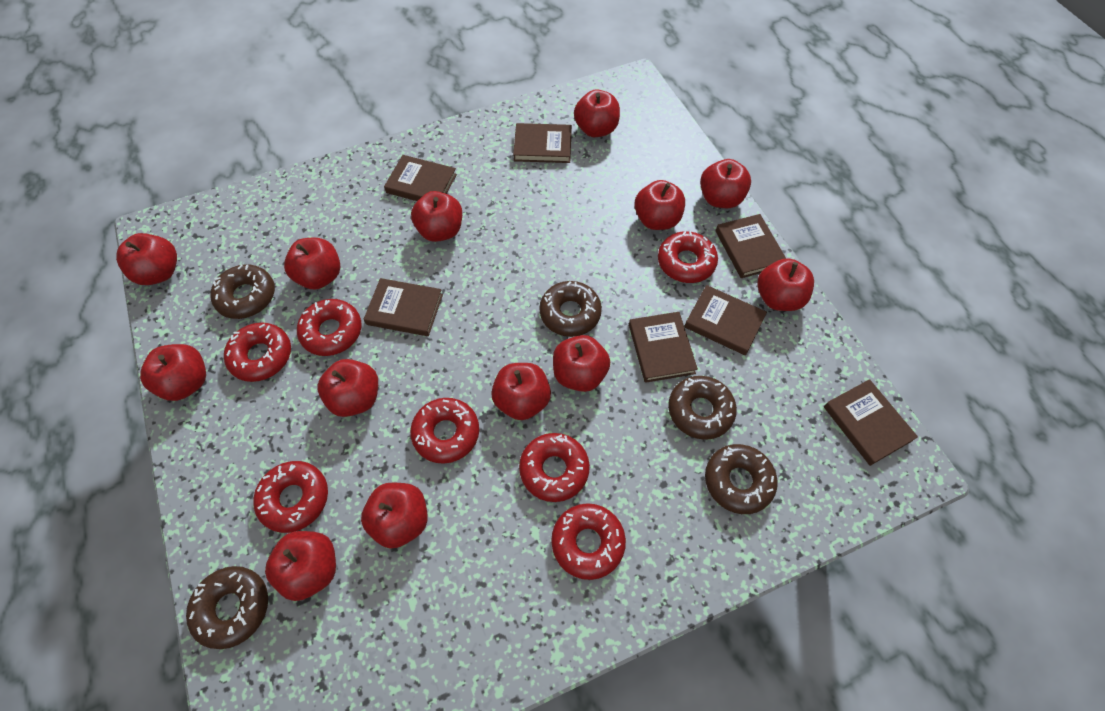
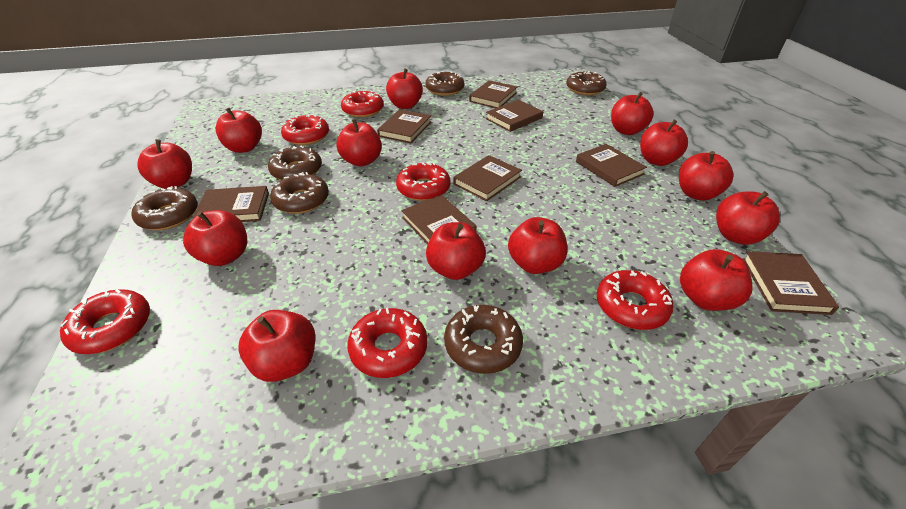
brown book: [364,278,443,336] [384,155,457,201] [513,123,572,163] [629,312,698,383] [684,285,767,355] [715,214,786,278] [824,379,918,466] = 7 -> [193,186,269,222] [377,109,431,143] [401,195,477,244] [453,155,522,201] [469,80,517,108] [486,100,543,132] [576,144,647,187] [742,251,839,315] = 8
brown donut: [186,566,268,649] [210,265,275,319] [539,281,602,337] [668,376,737,440] [705,444,778,514] = 5 -> [132,186,198,230] [268,146,322,180] [270,172,329,214] [426,71,464,96] [444,305,523,374] [566,71,607,95] = 6
red donut: [224,322,291,382] [253,461,328,533] [297,299,361,356] [410,398,479,464] [519,433,590,502] [551,503,626,580] [658,231,718,283] = 7 -> [60,289,150,354] [281,114,329,145] [341,90,384,117] [347,308,427,378] [396,162,451,201] [597,270,674,330] = 6

